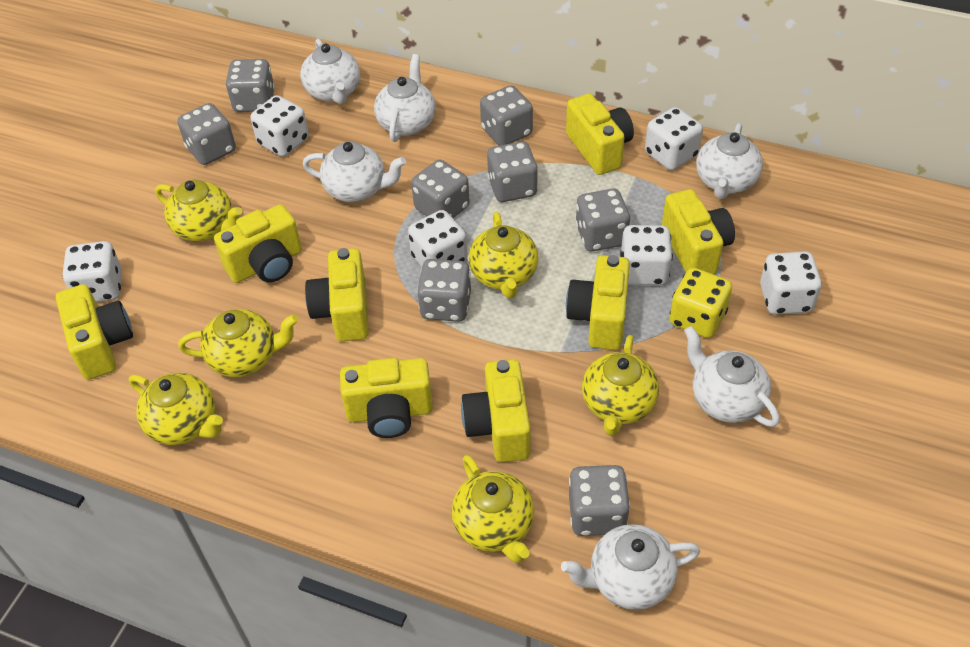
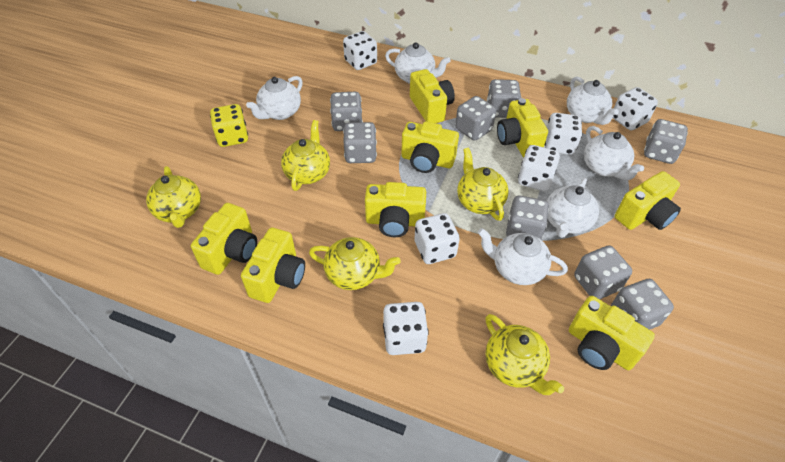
yellow teapot: [129,373,223,445] [155,180,242,241] [178,309,298,377] [452,455,534,563] [469,212,538,298] [582,335,659,436] = 6 -> [146,166,201,228] [281,120,330,191] [309,237,401,290] [457,148,509,221] [485,314,564,395] = 5

